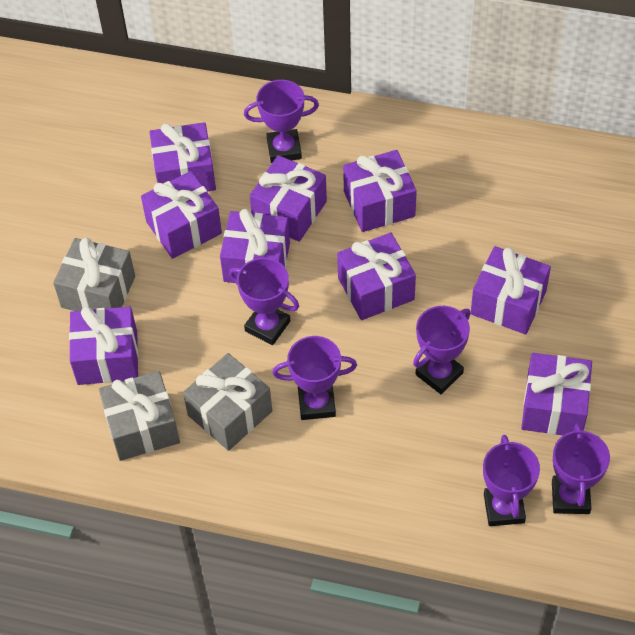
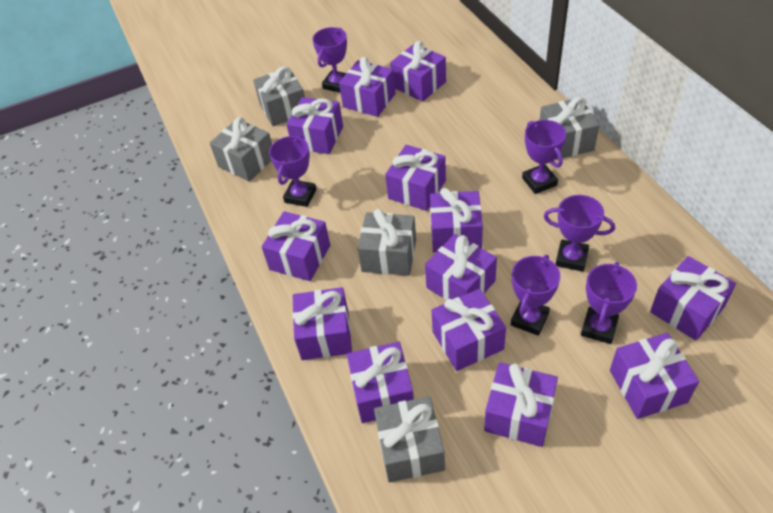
grey gift: [53,237,135,311] [99,371,180,461] [183,353,272,451] = 3 -> [210,117,272,182] [253,66,305,126] [357,209,416,276] [374,396,445,483] [540,97,599,160] = 5
purple gift: [69,307,139,385] [141,171,222,259] [150,122,216,191] [220,209,290,283] [250,155,327,242] [337,232,416,320] [343,150,417,232] [471,246,551,335] [521,353,592,435] = 9 -> [262,211,330,281] [287,97,343,154] [292,287,352,360] [339,57,395,117] [347,342,414,423] [385,145,446,211] [390,41,446,102] [425,234,497,300] [430,188,483,252] [431,289,506,371] [484,362,558,447] [610,333,699,419] [650,256,736,341] = 13

